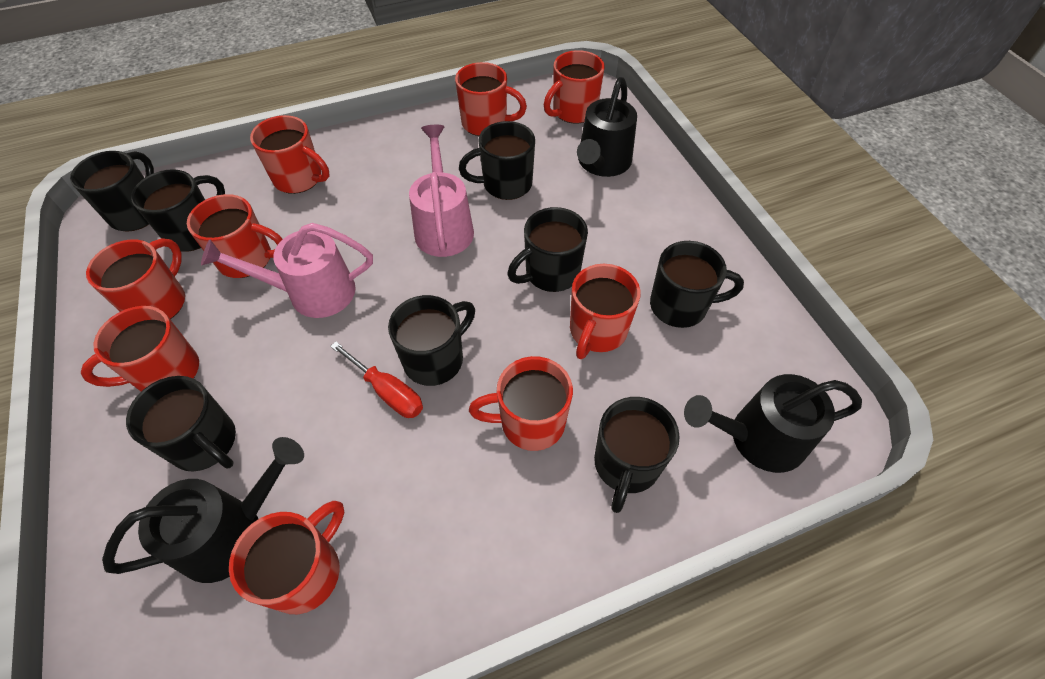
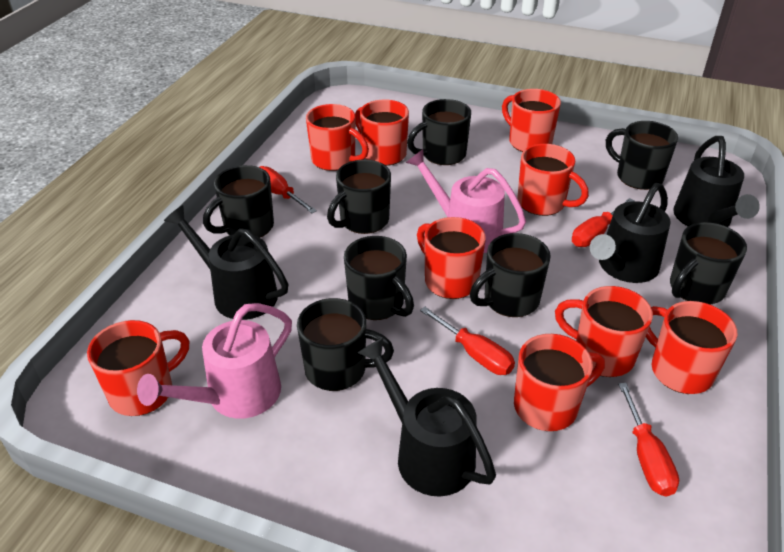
black watering can: [102,437,304,583] [577,77,637,177] [684,374,862,473] = 3 -> [164,205,288,320] [358,338,496,497] [590,183,671,283] [673,136,760,227] = 4
red screwdriver: [330,342,423,418] = 1 -> [260,166,317,213] [420,307,515,375] [572,198,635,247] [618,383,679,497] = 4

